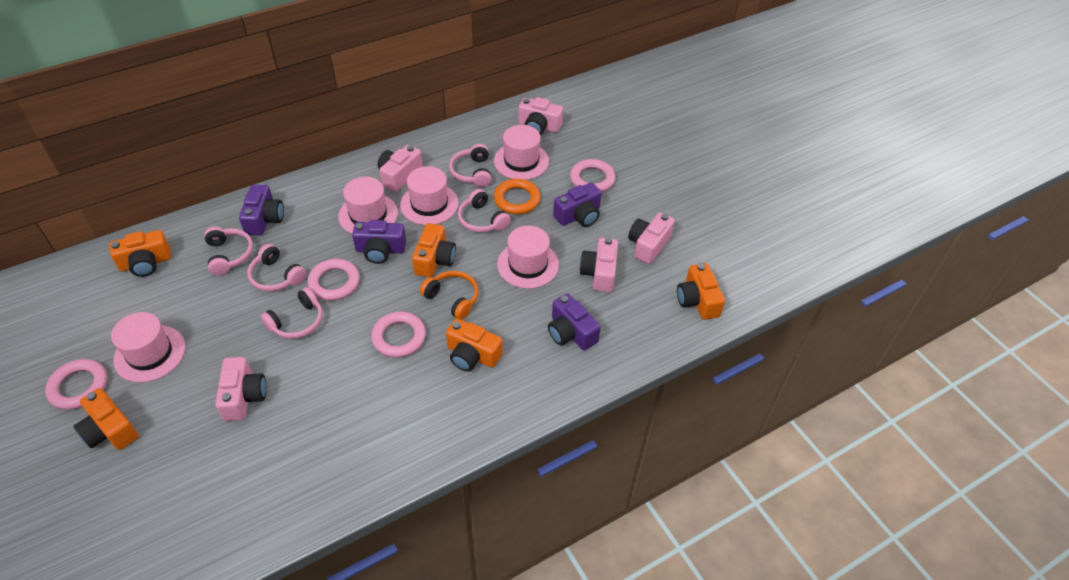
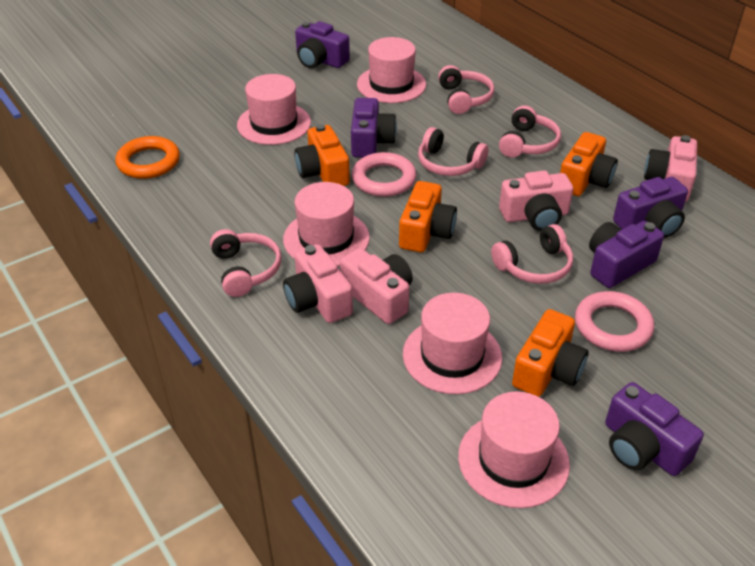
orange camera: [73,388,139,450] [109,230,171,277] [412,223,456,277] [446,319,503,372] [677,263,725,320] = 5 -> [294,124,350,186] [399,181,457,252] [512,309,589,397] [560,132,618,196] = 4
orange headphones: [420,271,478,320] = 1 -> none = 0
pink camera: [215,357,267,421] [378,145,423,192] [519,97,563,135] [579,238,618,292] [628,212,675,264] = 5 -> [283,244,353,323] [340,248,413,324] [499,171,573,231] [644,135,697,202] = 4
pink ring: [45,359,107,410] [308,259,360,301] [371,312,426,358] [570,159,616,192] = 4 -> [352,152,417,197] [575,291,654,352] = 2
purple camera: [239,185,284,236] [352,220,406,264] [548,293,601,350] [553,183,601,227] = 4 -> [295,21,350,68] [351,98,397,158] [589,221,664,288] [605,382,704,476] [613,177,688,238] = 5

